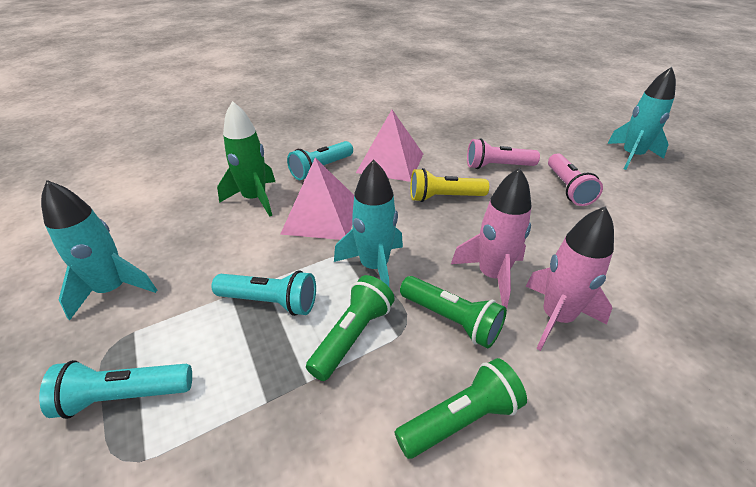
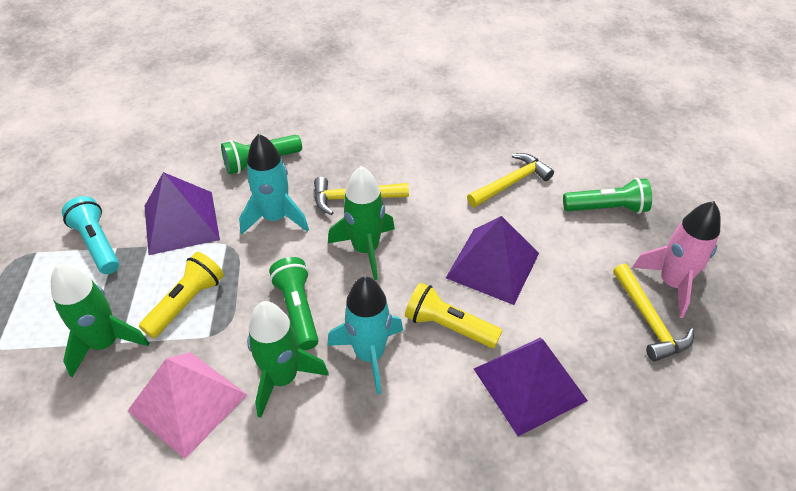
green rocket: [217,101,275,217] = 1 -> [51,264,149,377] [247,301,329,418] [328,166,395,280] = 3
pink flashlight: [467,139,540,169] [548,153,603,206] = 2 -> none = 0
pink pyramid: [280,158,354,240] [356,110,423,182] = 2 -> [127,352,247,459] = 1
pink rocket: [451,168,532,309] [526,206,614,351] = 2 -> [632,201,721,318] = 1
purple pyramid: none = 0 -> [145,172,220,255] [446,216,539,305] [474,338,588,436] = 3
turquoise flashlight: [39,360,192,419] [212,270,316,316] [287,141,353,180] = 3 -> [62,196,119,274] = 1
turquoise rocket: [41,180,157,320] [334,159,403,287] [607,67,676,170] = 3 -> [239,134,309,235] [327,276,403,394] = 2
yellow flashlight: [410,168,489,202] = 1 -> [139,252,224,339] [405,282,502,348] = 2
yellow hammer: none = 0 -> [314,177,409,215] [467,153,554,207] [613,263,694,362] = 3

